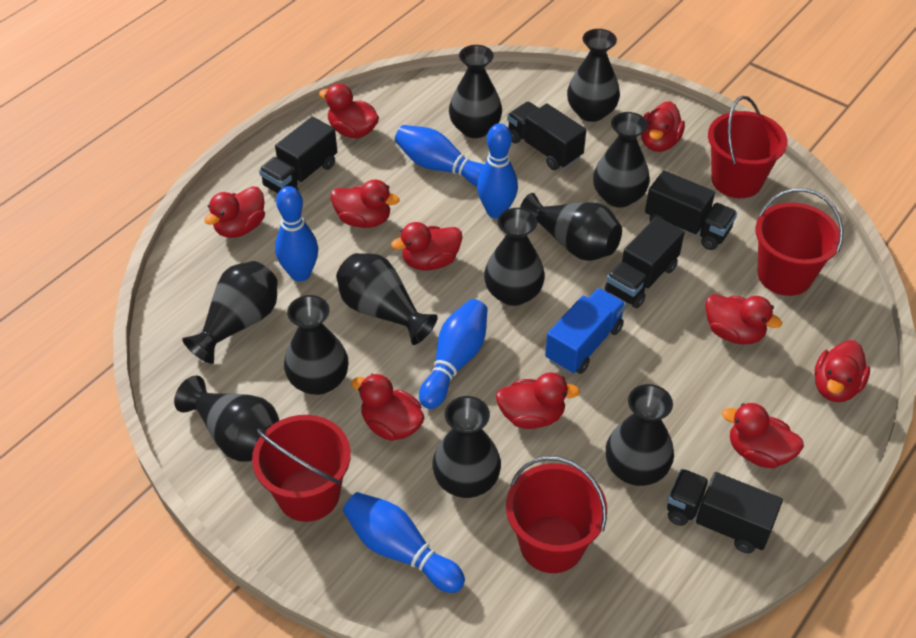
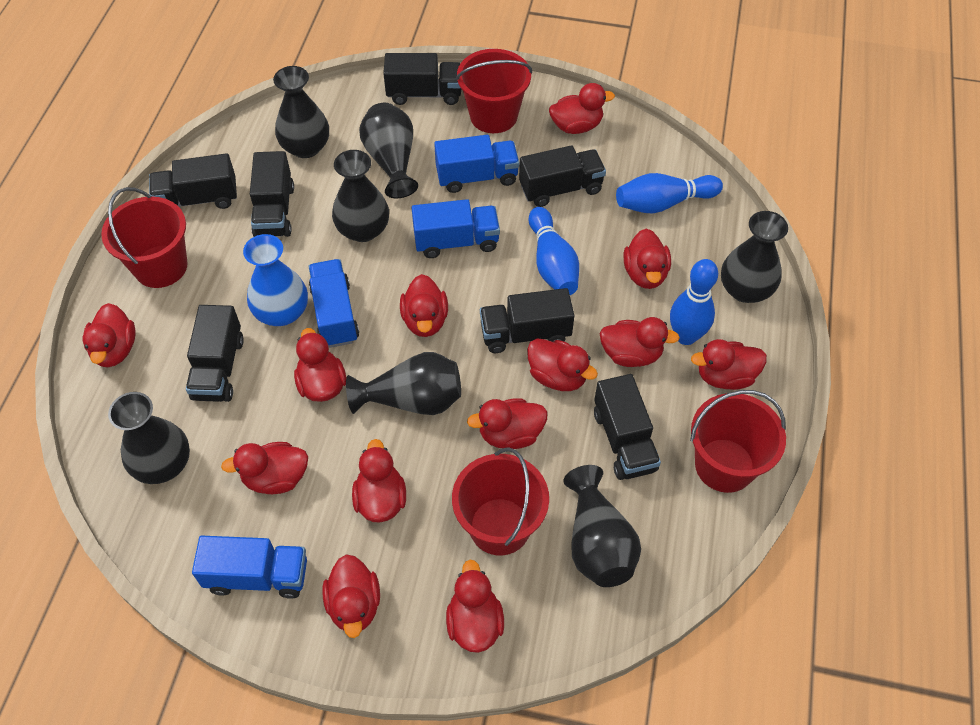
black truck: [259,117,337,193] [507,102,586,170] [605,216,685,308] [645,170,737,250] [667,469,783,553] = 5 -> [149,153,237,209] [186,305,244,402] [250,151,294,237] [383,53,461,105] [480,288,574,353] [519,145,606,207] [594,374,661,480] = 7
black vase: [174,376,279,462] [182,261,278,364] [284,295,349,395] [336,253,438,345] [432,396,501,498] [449,45,502,138] [484,208,545,306] [520,193,622,261] [567,29,620,122] [593,112,650,208] [606,384,674,486] = 11 -> [108,392,190,484] [273,66,329,158] [332,150,389,242] [346,352,461,415] [359,103,418,199] [563,465,641,587] [721,211,788,303] = 7
blue bowling pin: [275,186,318,282] [343,492,465,593] [395,125,484,187] [419,299,488,409] [477,123,518,218] = 5 -> [529,207,579,295] [616,173,723,213] [670,259,718,345] = 3
blue truck: [545,288,626,374] = 1 -> [192,536,307,599] [309,259,359,348] [411,199,500,258] [434,135,519,193] = 4
blue vase: none = 0 -> [243,234,308,326] = 1
red duck: [204,186,265,238] [319,84,379,138] [331,179,400,228] [352,374,425,441] [391,222,462,271] [496,372,580,429] [641,101,685,152] [705,294,782,344] [722,403,804,468] [814,340,870,402] = 10 -> [82,303,136,367] [221,442,308,494] [294,328,347,402] [322,554,380,638] [352,439,406,522] [400,274,448,337] [446,559,504,653] [467,398,547,449] [527,338,598,391] [549,83,615,134] [600,317,680,367] [624,229,671,289] [691,339,767,390] = 13

